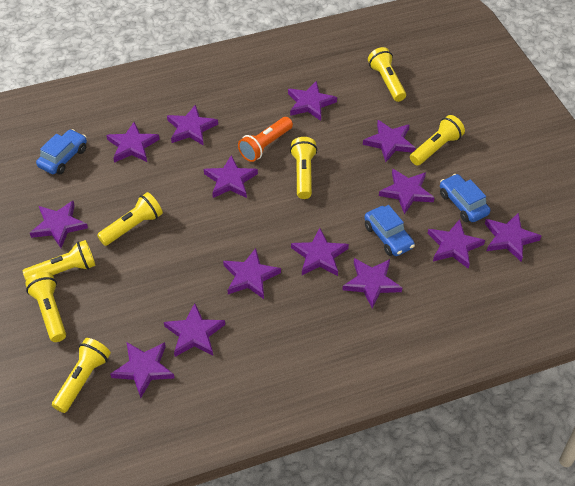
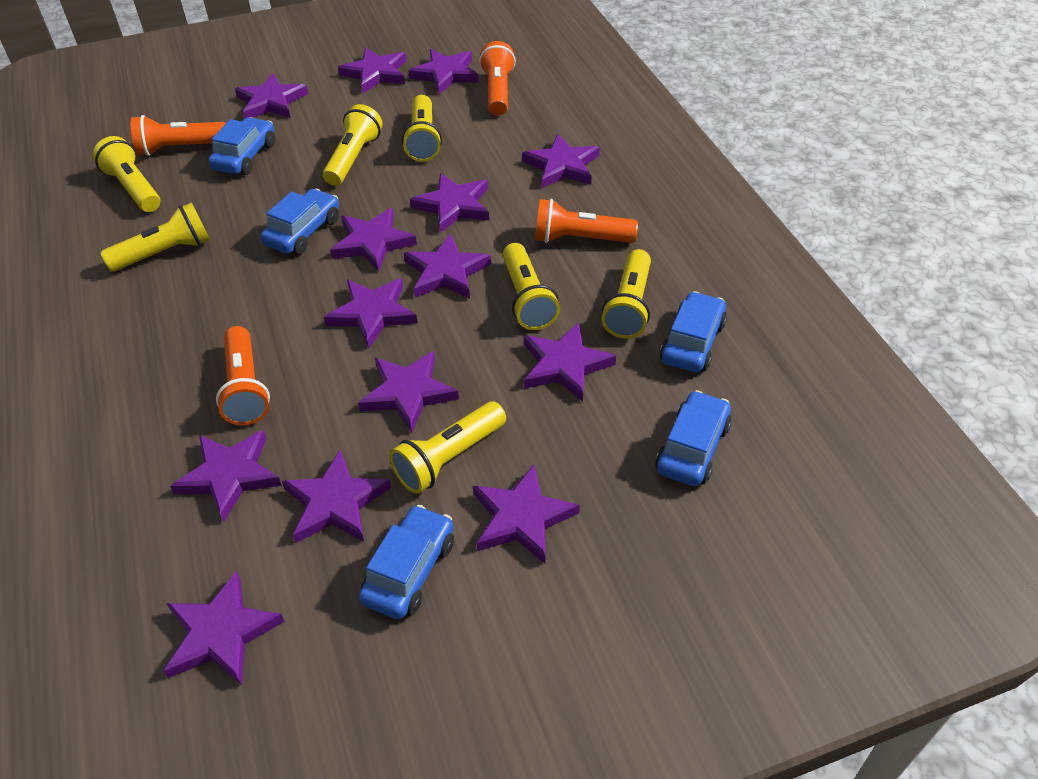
blue car: [36,129,87,175] [364,205,415,256] [440,174,490,222] = 3 -> [208,117,275,175] [261,189,339,255] [359,505,454,619] [655,390,732,486] [660,291,727,372] = 5
orange flashlight: [238,117,293,162] = 1 -> [131,115,226,156] [216,326,270,425] [479,41,516,116] [535,199,638,243] = 4

